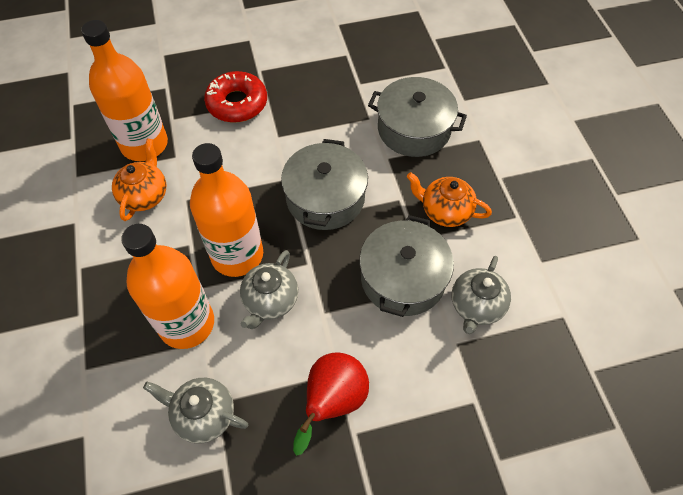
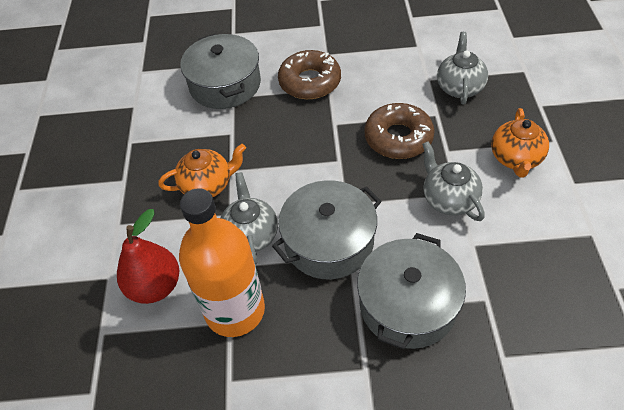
brown donut: none = 0 -> [278,50,341,99] [364,103,435,159] = 2
orange bottle: [81,20,168,161] [121,224,214,349] [190,143,263,277] = 3 -> [179,188,265,337] = 1
red donut: [204,71,267,123] = 1 -> none = 0

